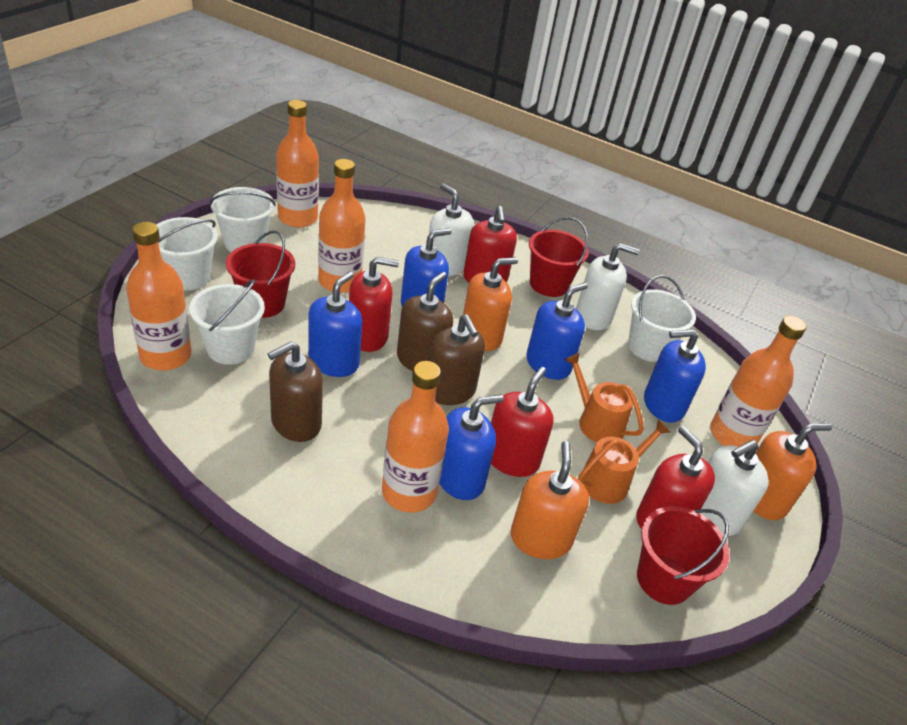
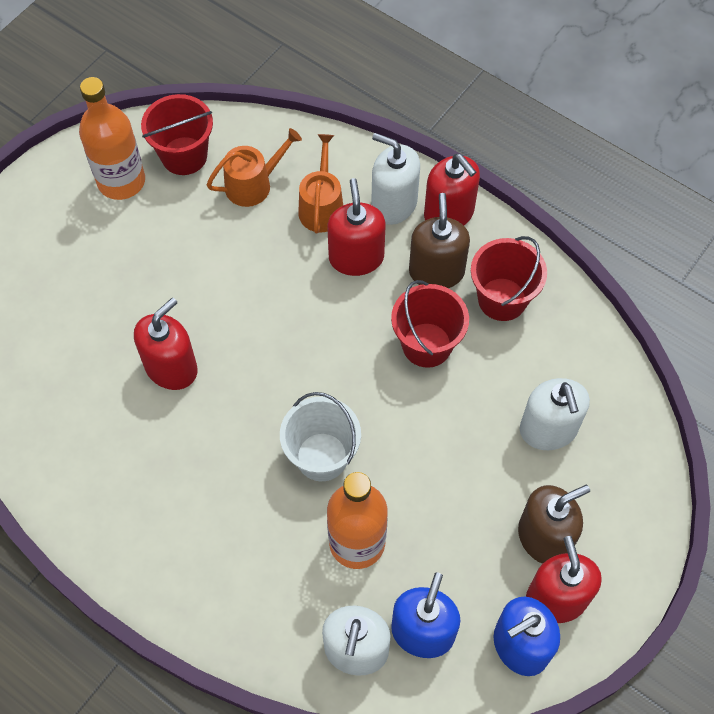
blue soap dispenser: [308,272,362,377] [401,228,452,306] [439,394,504,500] [526,282,588,380] [644,329,706,423] = 5 -> [391,572,461,658] [494,597,560,676] = 2
brown soap dispenser: [268,342,323,442] [397,272,453,371] [429,314,485,405] = 3 -> [409,193,470,288] [518,485,590,564] = 2
orange bottle: [126,222,192,370] [276,100,319,228] [318,159,366,293] [382,361,449,512] [710,316,806,447] = 5 -> [79,77,145,200] [327,472,388,569] = 2
orange soap dispenser: [463,257,518,351] [510,441,589,559] [753,423,832,520] = 3 -> none = 0
white bucket: [156,217,218,290] [189,279,265,365] [209,187,276,252] [628,275,696,362] = 4 -> [280,392,361,481] = 1

